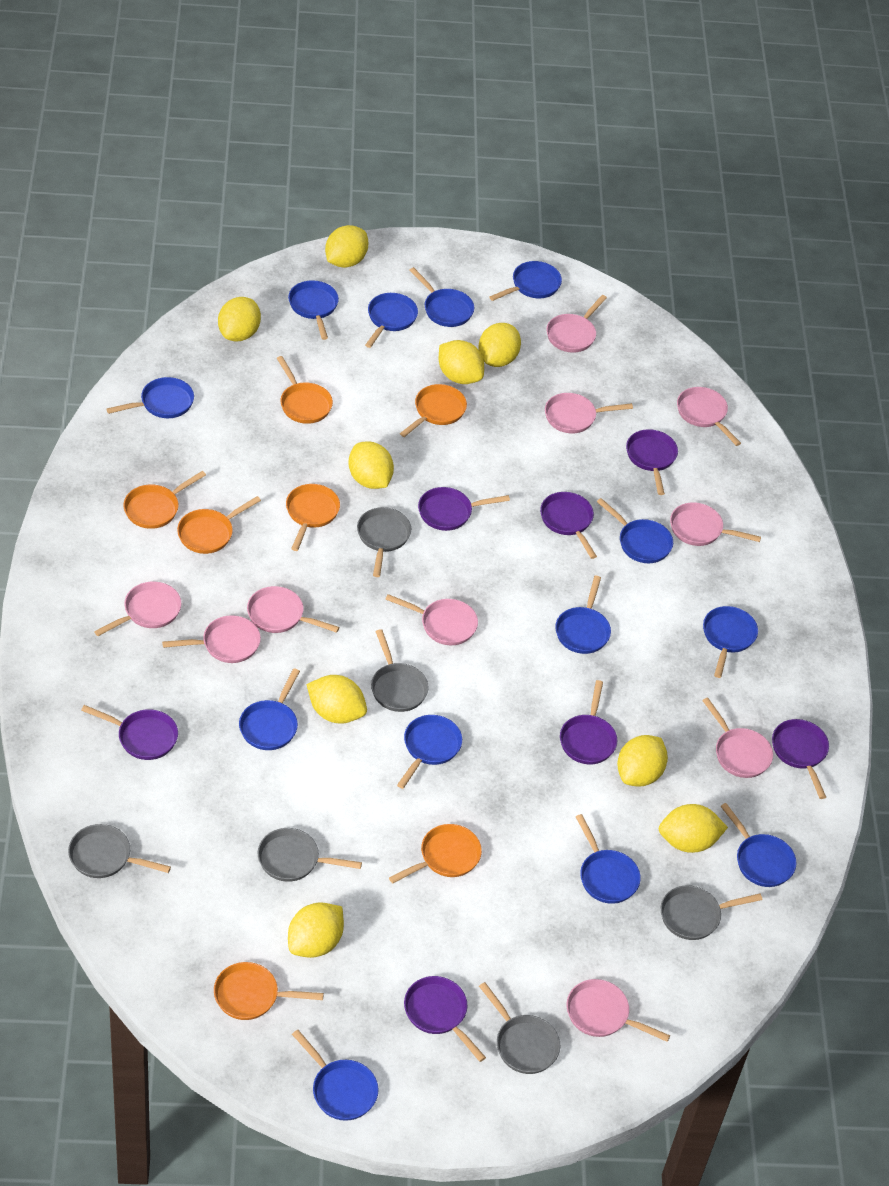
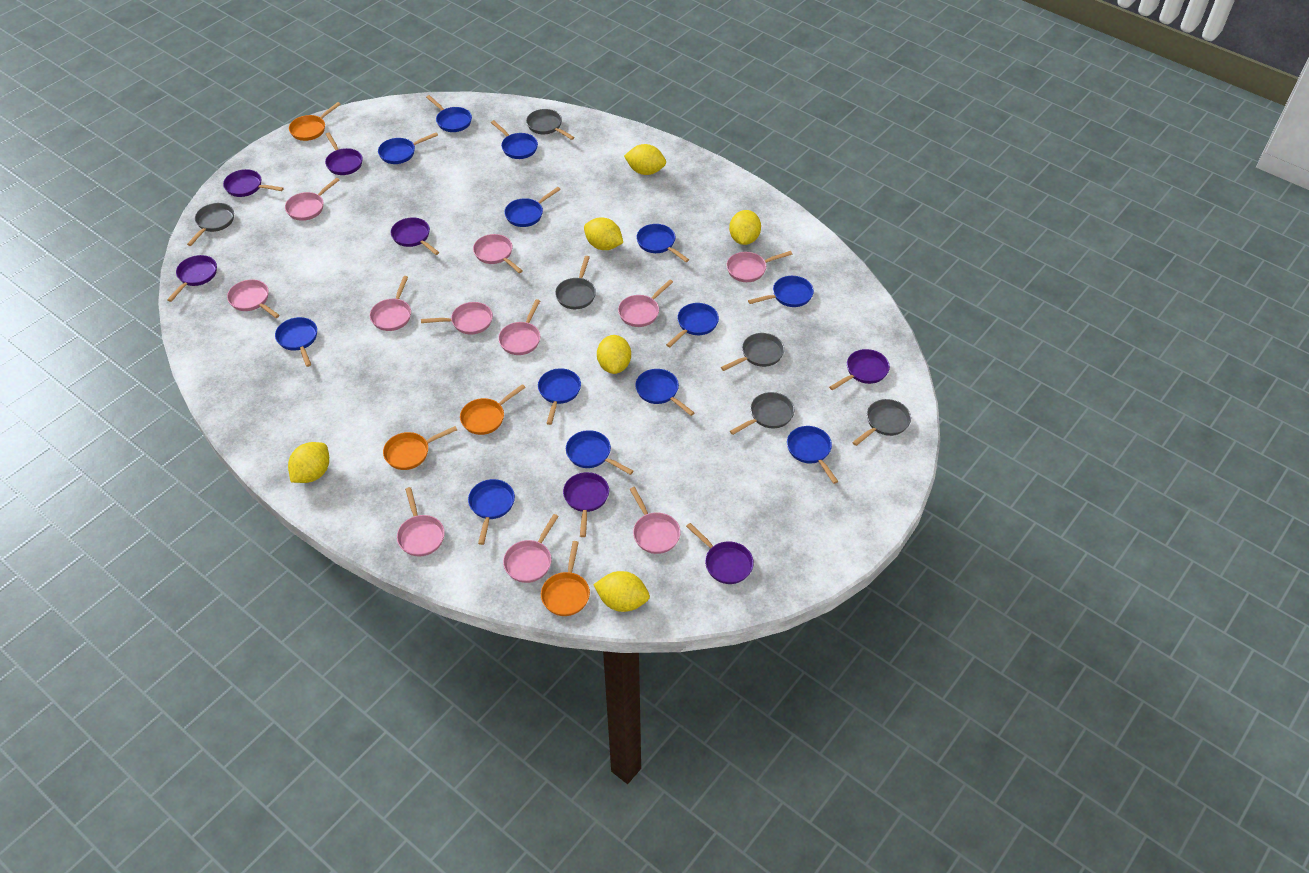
orange pan: [123,471,206,529] [177,496,261,554] [214,962,324,1020] [277,356,333,424] [286,484,340,551] [389,824,482,883] [400,384,467,437] = 7 -> [289,102,341,141] [383,426,457,470] [460,384,526,435] [541,541,590,616] = 4
pink pan: [94,581,181,636] [162,615,261,663] [247,586,339,633] [385,594,478,645] [545,393,633,433] [546,295,607,353] [567,979,670,1042] [670,502,761,546] [677,387,741,446] [702,697,773,778] = 10 -> [227,279,280,318] [285,178,339,221] [370,276,411,331] [397,487,445,557] [421,302,493,335] [473,234,523,273] [498,299,540,355] [503,514,559,583] [618,280,673,327] [630,487,681,554] [726,251,792,282] = 11
yellow lemon: [218,297,261,341] [288,902,344,958] [307,675,367,724] [325,225,369,268] [348,442,394,489] [439,340,484,384] [478,323,521,367] [617,735,668,786] [659,804,728,853] = 9 -> [288,442,329,483] [584,217,623,250] [593,571,650,612] [597,335,631,374] [624,144,666,175] [729,210,761,245] = 6

